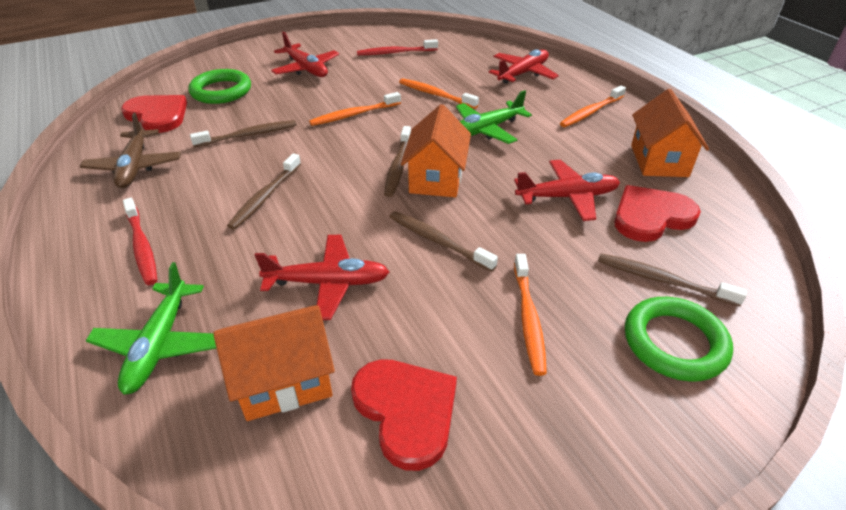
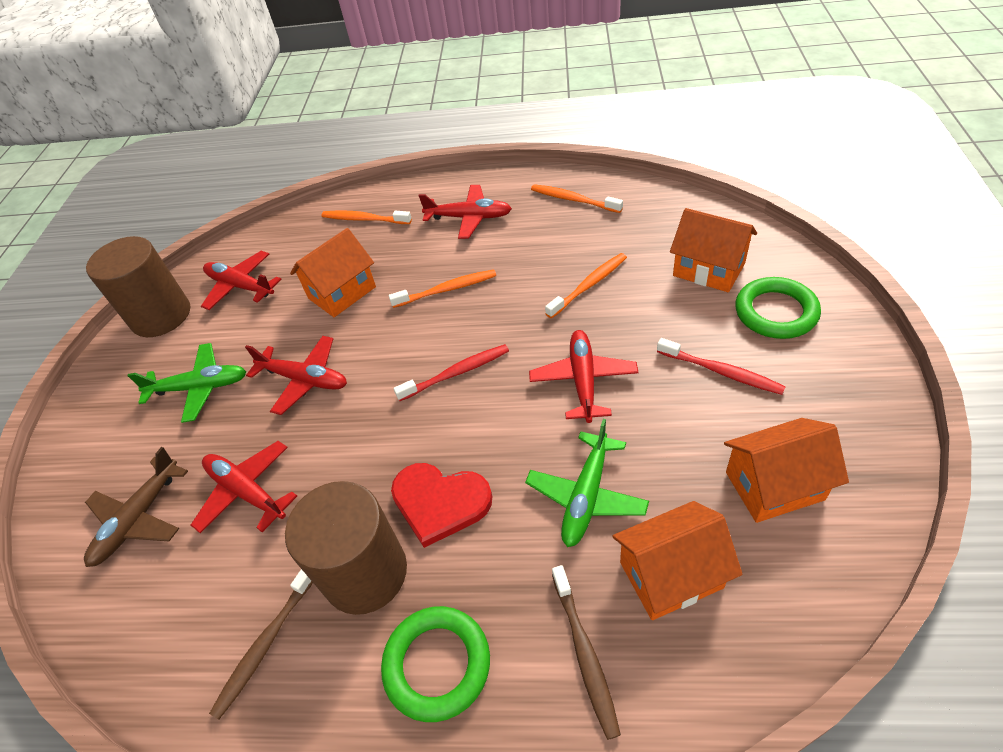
brown cylinder: none = 0 -> [86,236,190,337] [285,481,407,615] = 2
brown toothbrush: [190,120,296,147] [227,153,301,230] [384,126,411,197] [389,211,498,272] [598,254,747,307] = 5 -> [209,569,313,720] [552,565,621,740] = 2
orange house: [213,305,335,421] [401,104,471,197] [631,89,709,177] = 3 -> [290,228,376,317] [613,501,742,620] [670,208,757,292] [724,418,849,523] = 4
red heart: [121,95,187,133] [351,359,457,471] [614,185,701,242] = 3 -> [391,463,492,548] = 1
red plane: [255,235,389,320] [271,32,339,77] [489,49,559,84] [514,160,620,221] = 4 -> [191,441,297,533] [201,251,282,310] [245,336,347,415] [418,185,512,239] [529,330,638,423] = 5

